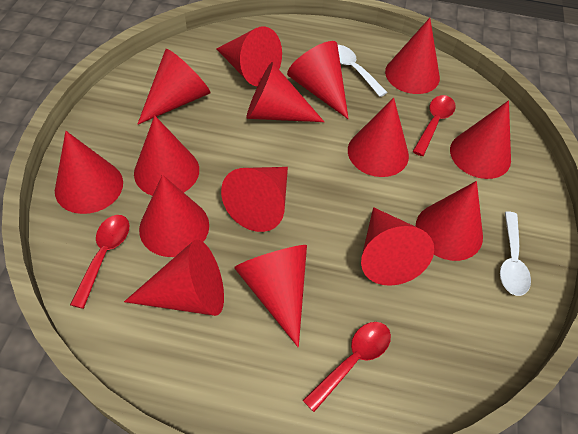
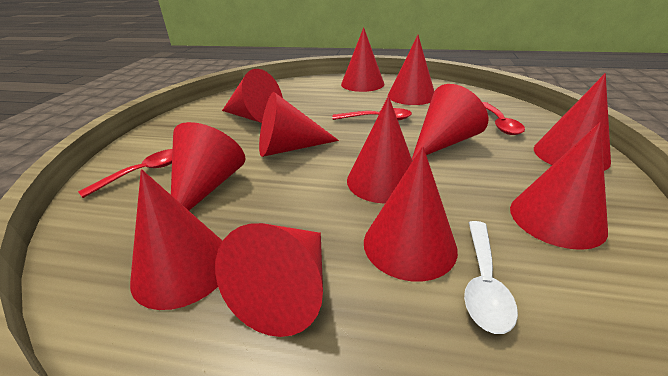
red cone: [55,131,123,214] [124,240,224,316] [134,115,199,196] [137,49,211,125] [139,175,209,257] [217,27,282,87] [221,167,288,232] [234,245,307,348] [246,62,324,122] [287,41,349,119] [348,97,409,177] [361,207,434,286] [385,18,440,94] [416,181,483,261] [450,100,511,179] = 15 -> [130,169,222,310] [171,122,246,211] [215,223,323,337] [222,69,283,123] [259,92,339,157] [341,27,384,92] [347,96,412,204] [364,146,458,281] [388,35,434,105] [412,84,488,161] [510,122,608,250] [534,73,611,171] = 12
white spoon: [338,45,388,97] [500,211,531,296] = 2 -> [464,221,518,334] = 1

